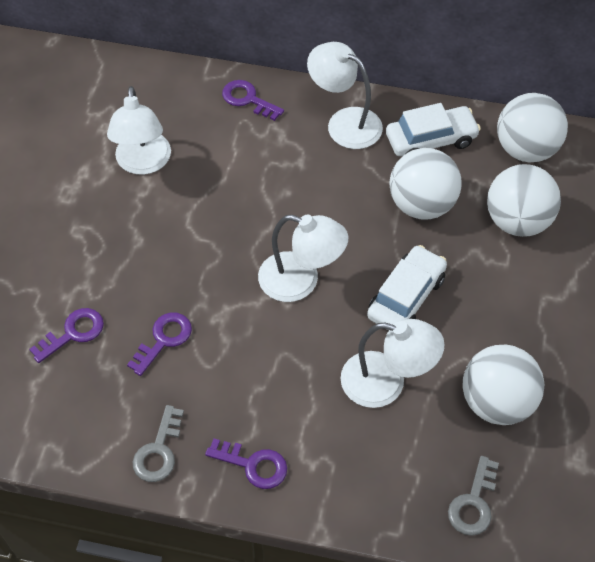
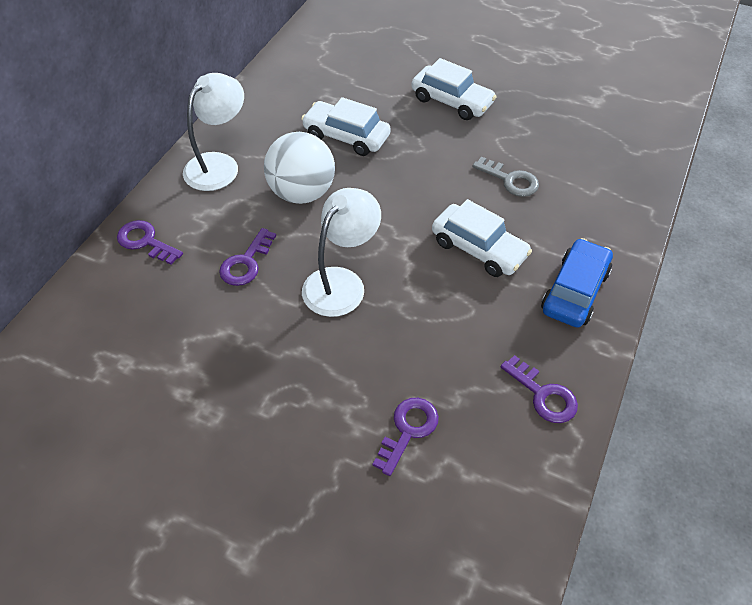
blue car: none = 0 -> [541,238,613,328] = 1
grey key: [133,405,184,482] [448,456,499,536] = 2 -> [472,157,539,197] = 1
white ball: [390,148,461,220] [463,345,545,425] [487,164,561,237] [497,93,568,163] = 4 -> [264,132,335,204] = 1
white car: [367,245,447,331] [386,103,481,156] = 2 -> [301,97,391,156] [411,58,497,120] [432,199,532,277] = 3
white lamp: [107,86,171,175] [258,215,348,302] [307,42,383,149] [341,319,445,408] = 4 -> [183,73,244,191] [302,188,381,317] = 2

